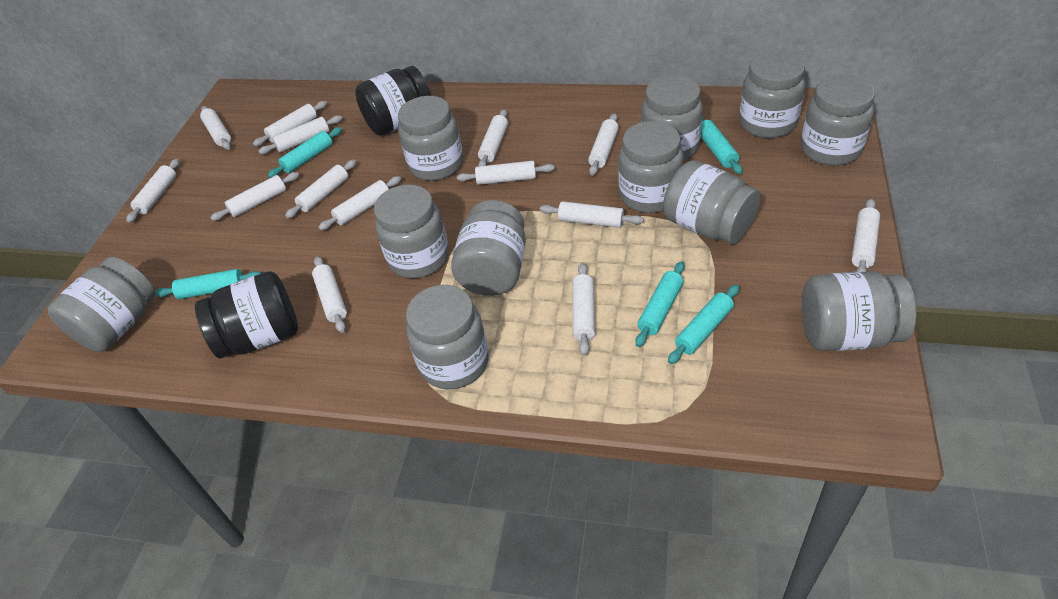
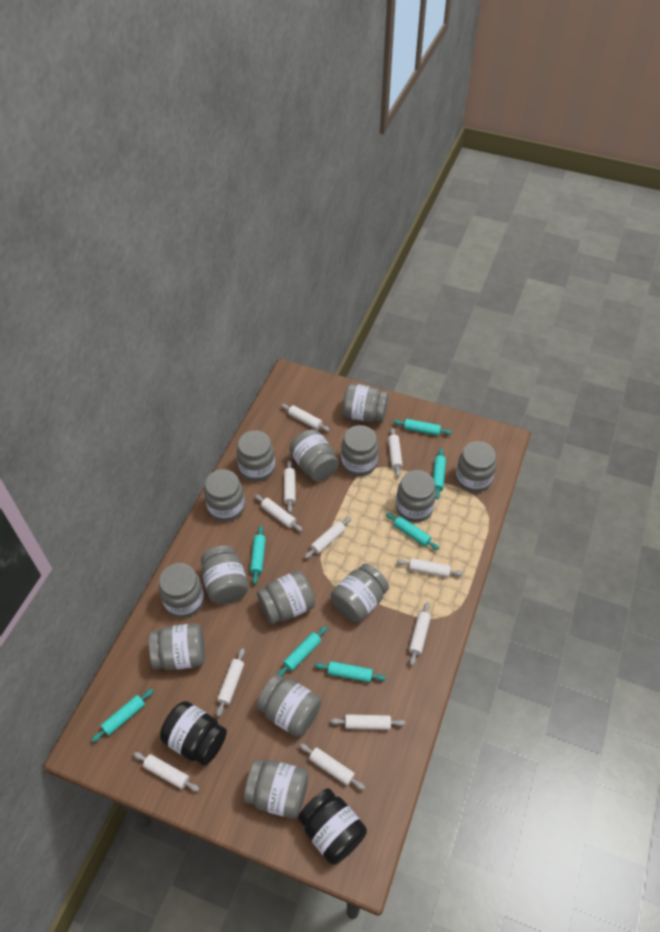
grey jar: [48,257,156,352] [374,185,449,278] [398,96,463,181] [406,285,489,389] [451,200,526,296] [618,121,684,213] [641,75,703,160] [663,160,760,244] [739,51,805,138] [801,75,875,166] [802,271,916,351] = 11 -> [149,623,205,670] [159,563,204,618] [201,546,248,604] [204,469,245,522] [237,430,275,482] [244,760,308,819] [257,571,315,624] [257,674,321,737] [289,429,339,482] [331,564,389,622] [341,425,378,476] [342,384,388,422] [396,470,436,522] [455,441,496,493] = 14
turquoise rolling pin: [155,269,262,299] [268,127,342,178] [635,261,685,347] [668,285,739,364] [701,117,742,174] = 5 -> [91,689,154,742] [250,526,266,584] [277,626,327,676] [315,661,386,682] [386,513,439,550] [393,419,452,436] [433,448,446,499] = 7
white rolling pin: [126,159,179,223] [200,106,231,150] [210,172,299,221] [253,101,327,146] [259,115,342,154] [285,160,356,218] [312,256,347,333] [318,176,401,230] [457,161,555,185] [478,109,508,166] [540,201,644,228] [572,263,595,355] [588,113,619,176] [852,199,880,272] = 14 -> [133,752,199,792] [216,648,245,717] [255,495,303,532] [281,404,330,431] [284,460,296,513] [300,743,365,790] [305,517,351,559] [331,714,405,730] [388,428,403,477] [397,558,463,578] [409,602,431,666] = 11

